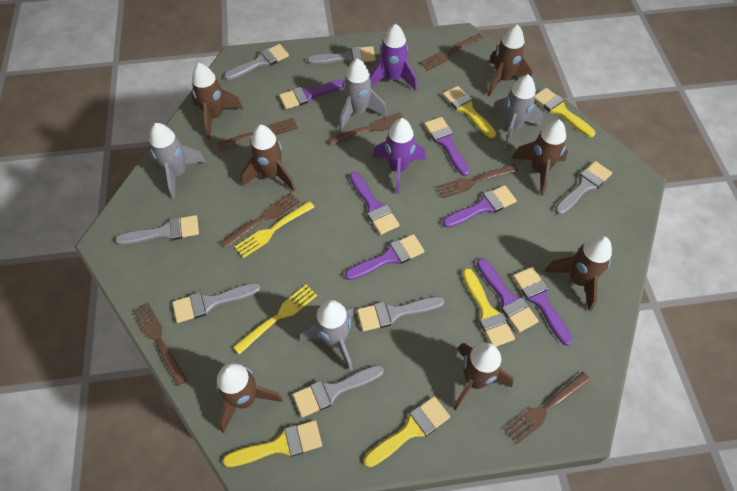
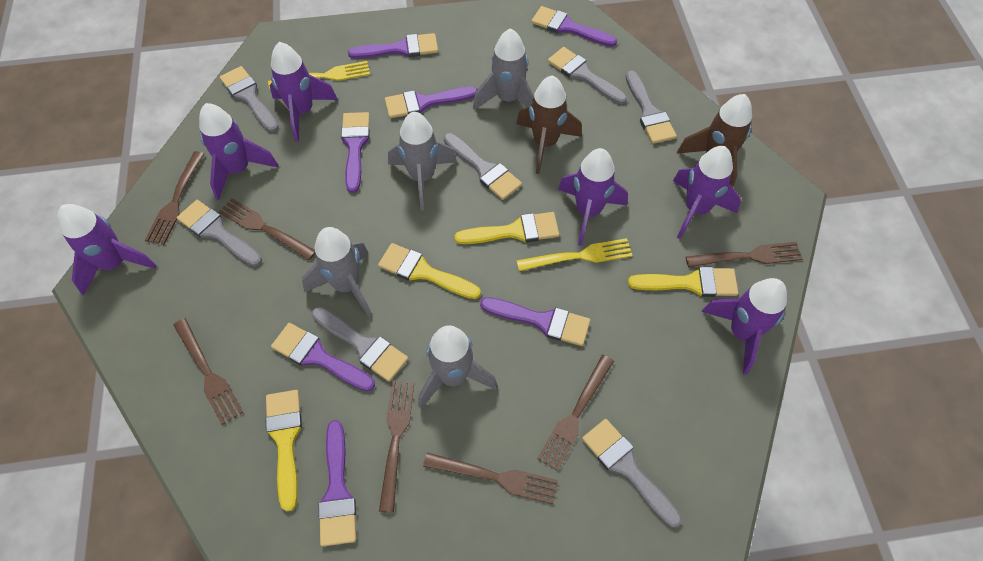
brown rocket: [192,63,243,139] [216,363,283,433] [241,125,296,191] [453,343,513,410] [488,24,532,96] [512,120,568,196] [545,236,612,311] = 7 -> [516,75,582,174] [677,94,752,187] = 2
purple rocket: [370,24,417,91] [373,118,426,194] = 2 -> [58,204,157,296] [199,103,278,200] [269,42,338,142] [558,148,628,246] [673,146,741,239] [701,278,787,375] = 6
yellow brush: [223,420,322,467] [364,396,450,467] [443,86,496,138] [462,268,515,347] [535,88,595,137] = 5 -> [265,390,302,511] [378,243,481,299] [454,212,559,244] [628,267,738,297] = 4

